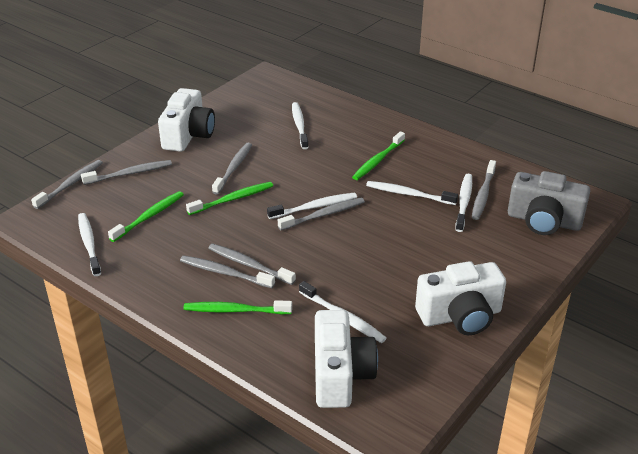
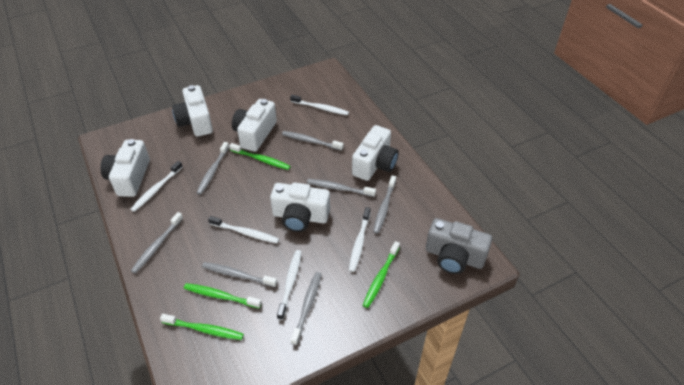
white camera: [158,88,215,152] [315,310,378,408] [415,261,506,335] = 3 -> [100,139,150,197] [172,85,213,137] [232,99,277,152] [270,182,330,232] [352,125,399,181] = 5
white toothbrush: [78,213,101,276] [267,193,357,219] [292,102,309,149] [299,281,386,343] [366,181,458,205] [455,174,472,232] = 6 -> [130,161,183,212] [208,216,279,243] [277,250,302,320] [290,95,349,115] [349,207,371,272] = 5

